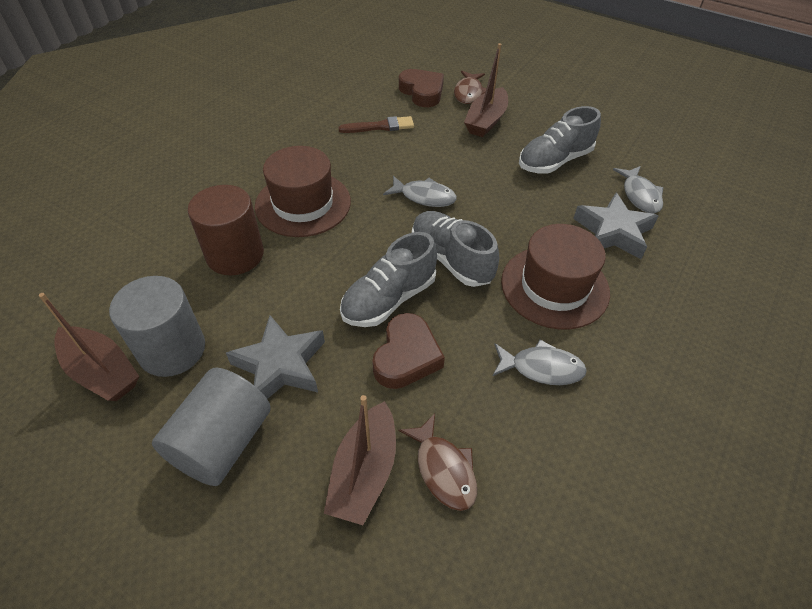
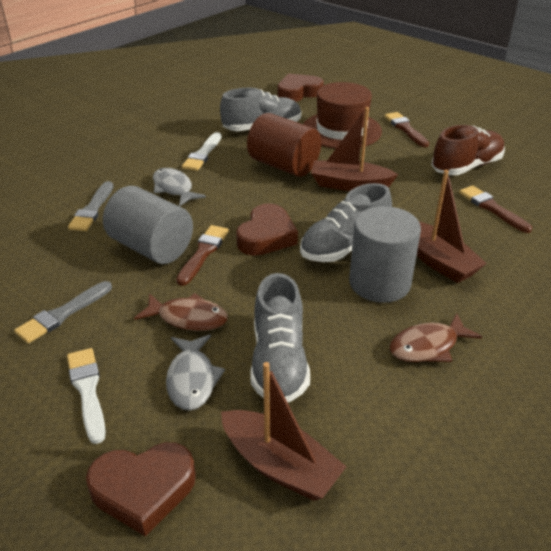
brown brush: [338,116,414,133] = 1 -> [176,225,229,286] [385,112,429,147] [459,185,532,233] = 3
brown hat: [255,146,351,237] [501,224,610,329] = 2 -> [303,82,382,149] = 1
brown heart: [372,313,445,389] [399,69,444,107] = 2 -> [86,442,196,537] [236,203,298,256] [277,74,324,102] = 3
brown shoe: none = 0 -> [431,125,505,175] = 1
grey brush: none = 0 -> [14,281,112,344] [68,181,113,231] = 2
grey fish: [383,176,457,207] [493,339,587,385] [613,166,664,214] = 3 -> [153,168,206,207] [166,334,225,411] = 2
grey star: [226,315,325,399] [573,192,658,259] = 2 -> none = 0
white brush: none = 0 -> [67,348,106,444] [182,132,222,171] = 2

